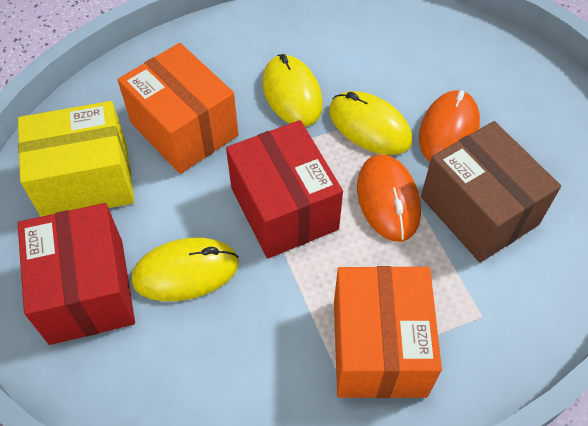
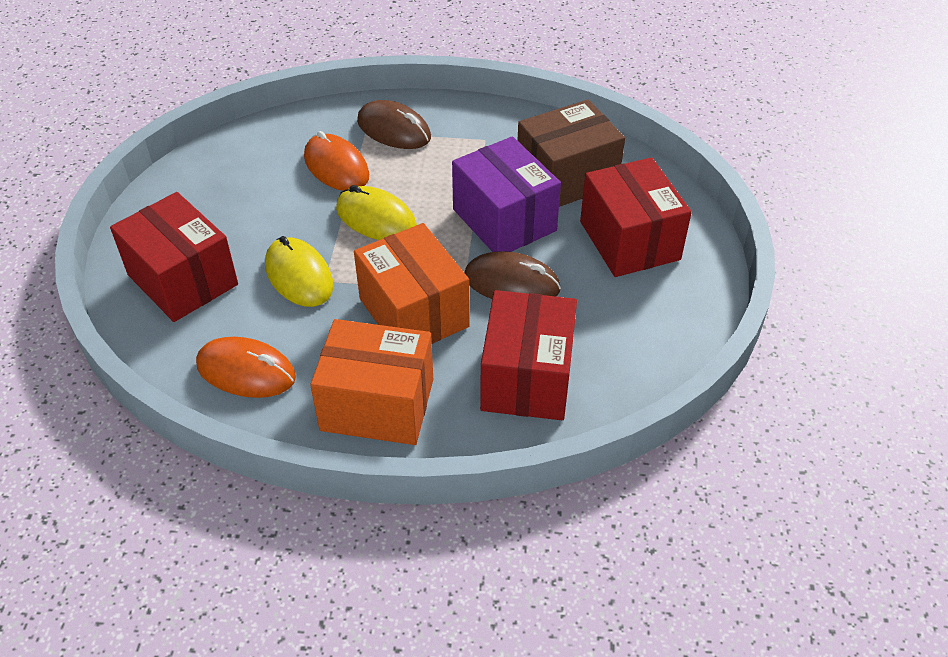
brown mouse: none = 0 -> [357,100,431,149] [465,251,561,299] = 2
purple box: none = 0 -> [452,136,561,252] = 1
red box: [18,203,135,345] [226,120,343,259] = 2 -> [110,192,238,322] [480,290,577,420] [580,157,692,277] = 3
yellow box: [18,101,134,217] = 1 -> none = 0
yellow mouse: [131,238,239,301] [262,54,323,127] [329,91,412,155] = 3 -> [265,236,334,307] [336,185,417,240] = 2

